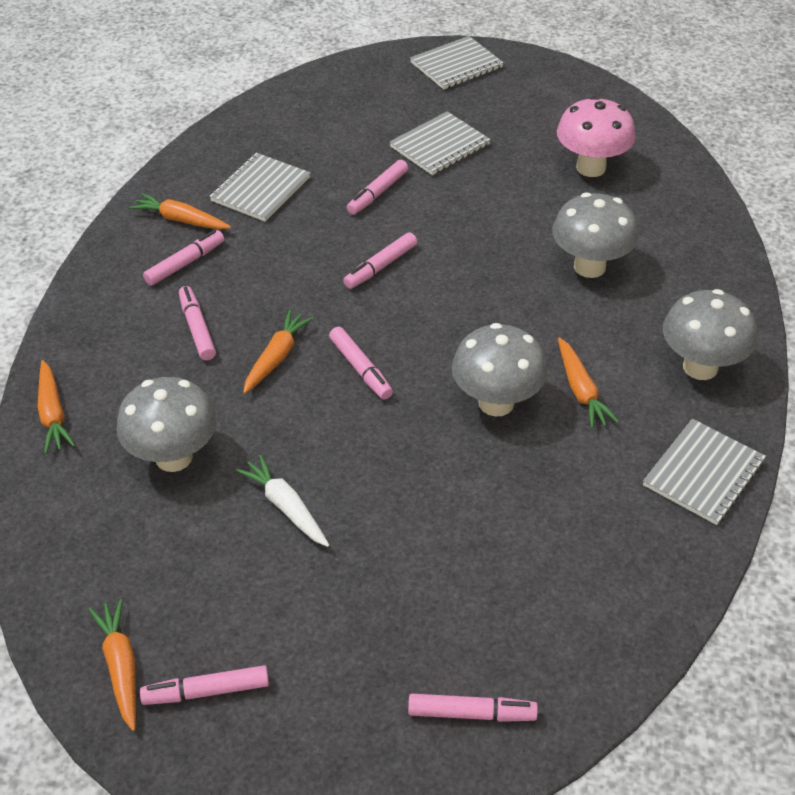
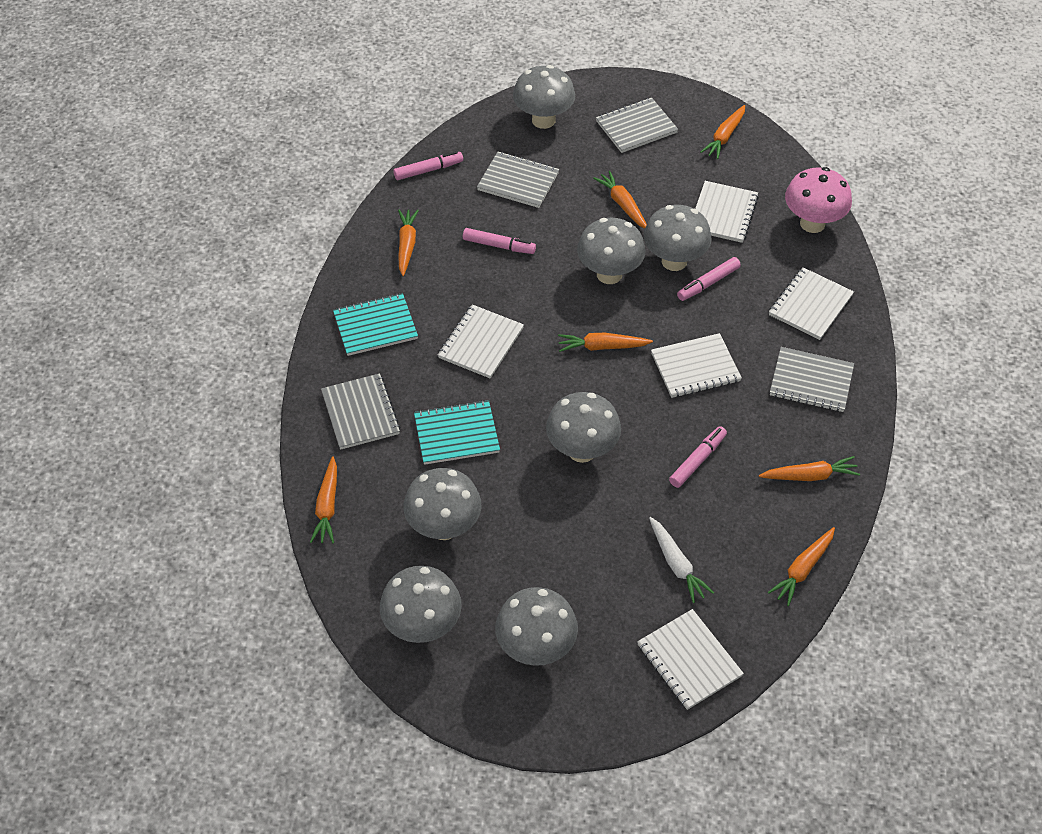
grey mushroom: [117,377,217,472] [452,323,547,417] [552,192,638,278] [663,289,757,380] = 4 -> [380,566,462,643] [404,468,481,540] [495,587,578,666] [513,65,575,129] [546,392,621,463] [577,218,646,284] [644,205,712,271] = 7
orange carrot: [37,360,75,454] [88,599,136,731] [130,193,231,229] [243,310,314,394] [558,337,619,429] = 5 -> [310,456,337,543] [398,209,419,276] [558,333,653,352] [593,171,647,228] [700,105,745,159] [759,456,860,481] [768,527,835,606] = 7
pink marker: [140,665,269,705] [143,230,224,286] [179,286,216,360] [329,327,393,400] [343,232,417,289] [347,160,408,215] [408,694,538,722] = 7 -> [393,151,463,180] [463,228,536,254] [669,426,727,488] [677,257,741,301] = 4
turquoise notebook: none = 0 -> [333,293,418,356] [414,400,500,465] = 2
white notebook: none = 0 -> [438,304,524,378] [637,609,744,710] [651,333,742,398] [695,181,759,243] [769,267,854,340] = 5

